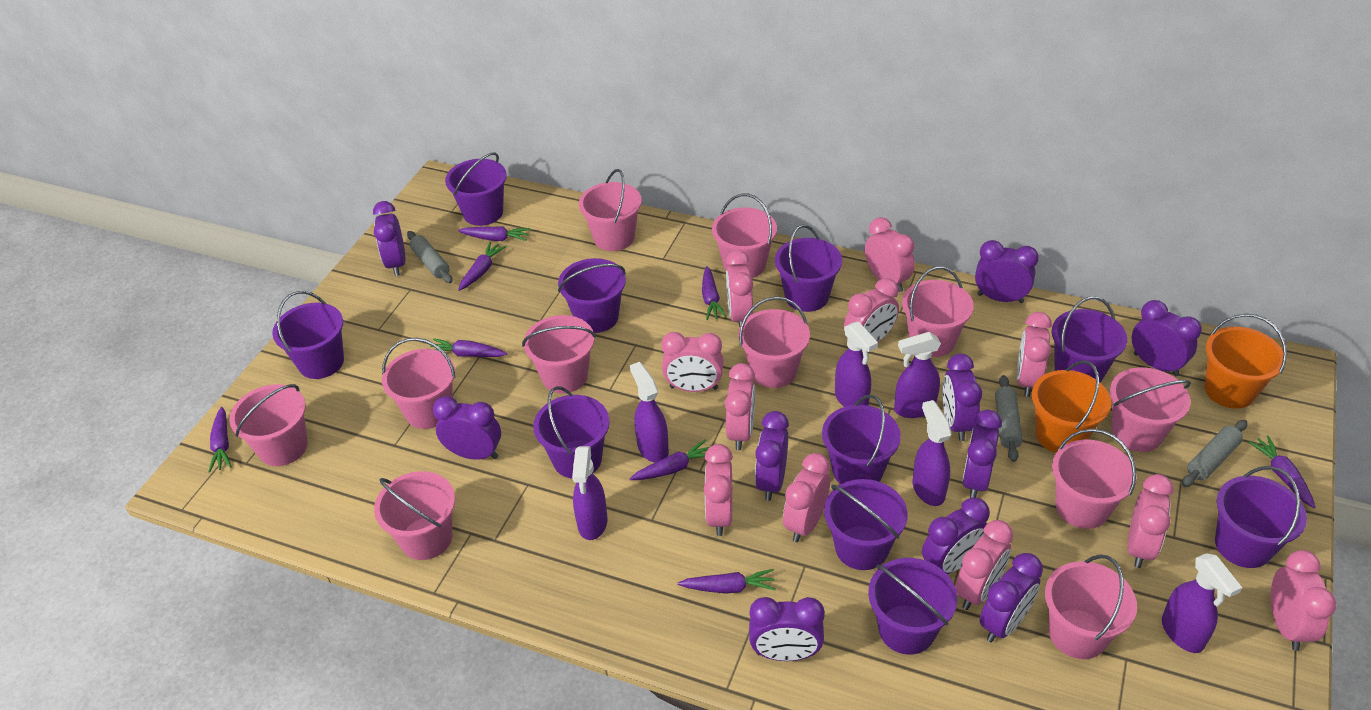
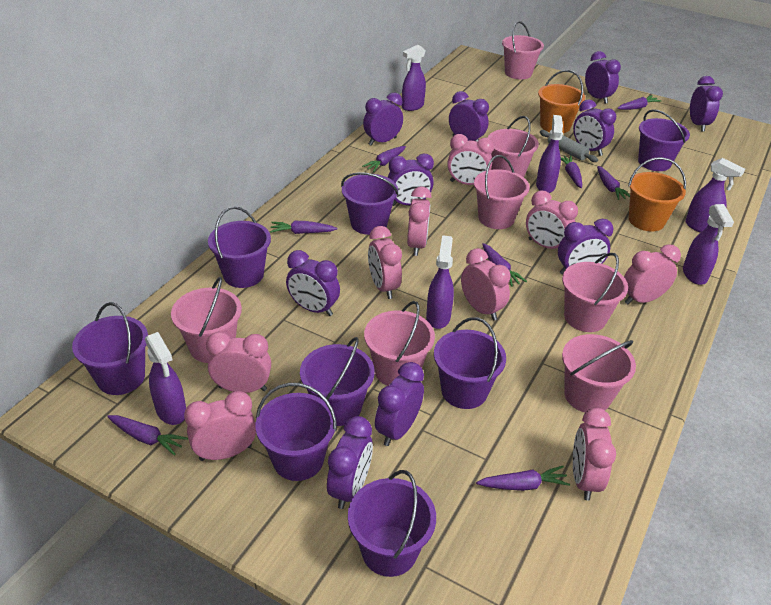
grey rolling pin: [407,231,453,283] [995,375,1023,462] [1182,420,1247,487] = 3 -> [540,130,598,162] = 1
pink bucket: [229,384,308,466] [374,471,455,560] [382,338,456,429] [522,315,596,393] [579,169,642,251] [712,194,777,278] [738,297,810,388] [902,266,974,357] [1045,554,1137,659] [1052,428,1137,529] [1110,367,1191,452] = 11 -> [171,277,242,363] [364,301,435,386] [474,155,530,229] [488,116,539,177] [502,21,544,79] [562,253,628,332] [562,334,636,413] = 7
pink clock: [661,332,723,392] [704,444,733,536] [725,363,755,450] [726,250,753,328] [783,453,830,542] [844,278,899,342] [865,217,915,292] [955,520,1013,610] [1017,312,1052,397] [1127,474,1174,568] [1271,550,1336,651] = 11 -> [184,391,256,461] [206,332,271,393] [368,226,402,299] [407,186,432,256] [447,134,494,185] [461,248,511,321] [526,190,578,249] [573,408,616,500] [624,244,681,304] = 9
purple bucket: [272,291,344,379] [445,152,507,226] [533,386,610,478] [558,258,626,333] [775,225,842,312] [822,394,901,484] [824,479,907,570] [868,558,957,655] [1052,296,1127,383] [1215,466,1307,568] = 10 -> [72,302,148,395] [208,206,271,288] [256,383,337,481] [300,337,375,426] [341,172,399,235] [348,470,436,577] [434,317,506,409] [638,109,690,171] = 8

